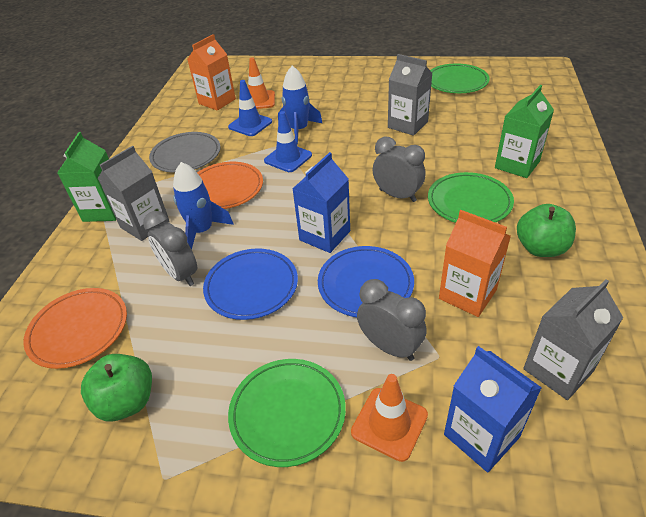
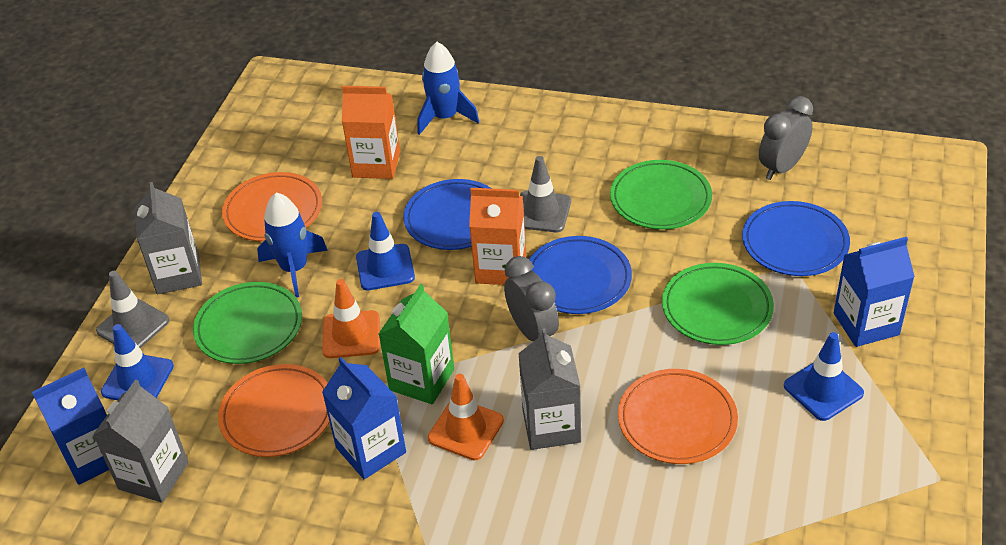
blue carton: [293,152,350,253] [444,346,542,472] = 2 -> [32,368,109,485] [322,357,406,479] [834,237,915,347] = 3
blue plate: [203,249,298,320] [318,246,414,317] = 2 -> [403,179,492,250] [529,236,632,314] [742,201,850,276] = 3
blue traffic cone: [228,80,272,136] [264,111,312,172] = 2 -> [101,324,174,400] [356,212,415,290] [784,332,864,421] = 3
green apple: [81,354,152,421] [517,204,576,257] = 2 -> none = 0
green carton: [57,132,116,222] [495,85,554,178] = 2 -> [379,284,454,404] = 1
grey clock: [143,211,197,286] [357,279,427,361] [373,137,425,202] = 3 -> [504,256,559,342] [759,96,813,180] = 2
grey plate: [149,132,221,173] = 1 -> none = 0
grey traffic cone: none = 0 -> [96,271,169,348] [520,156,571,232] = 2
orange plate: [23,288,127,369] [197,162,263,209] = 2 -> [218,364,330,457] [222,172,322,242] [618,369,738,464] = 3

